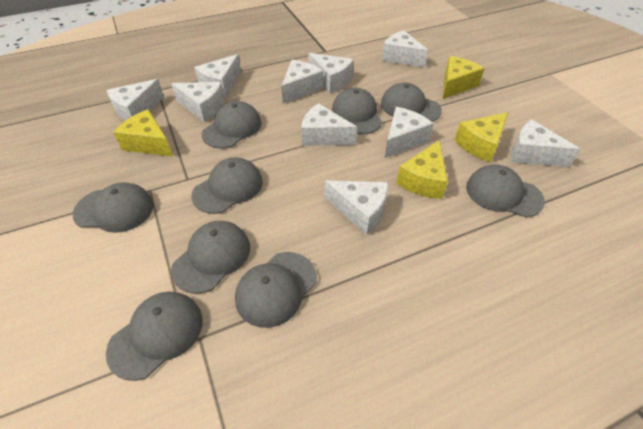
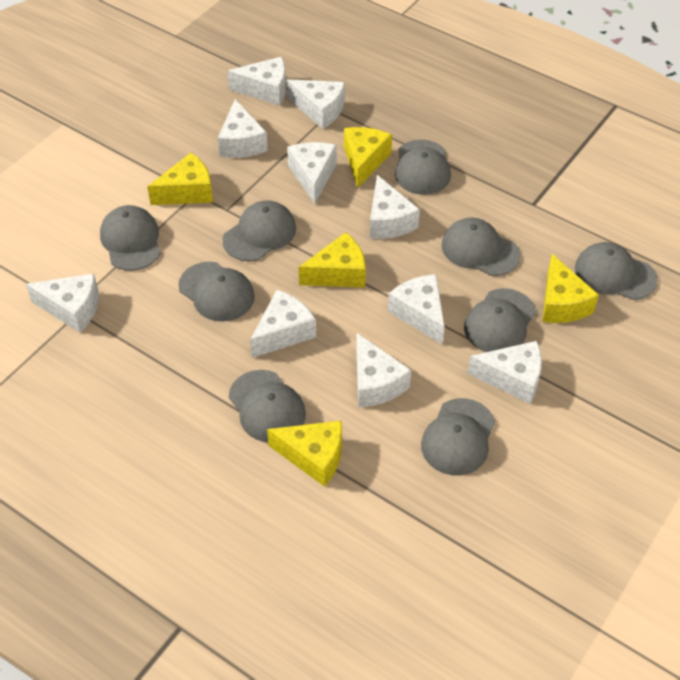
yellow cheese: [113,109,173,156] [396,140,448,199] [443,56,485,99] [454,112,508,162] = 4 -> [147,153,213,205] [267,421,342,487] [299,232,366,288] [344,127,392,188] [542,254,599,323] = 5

